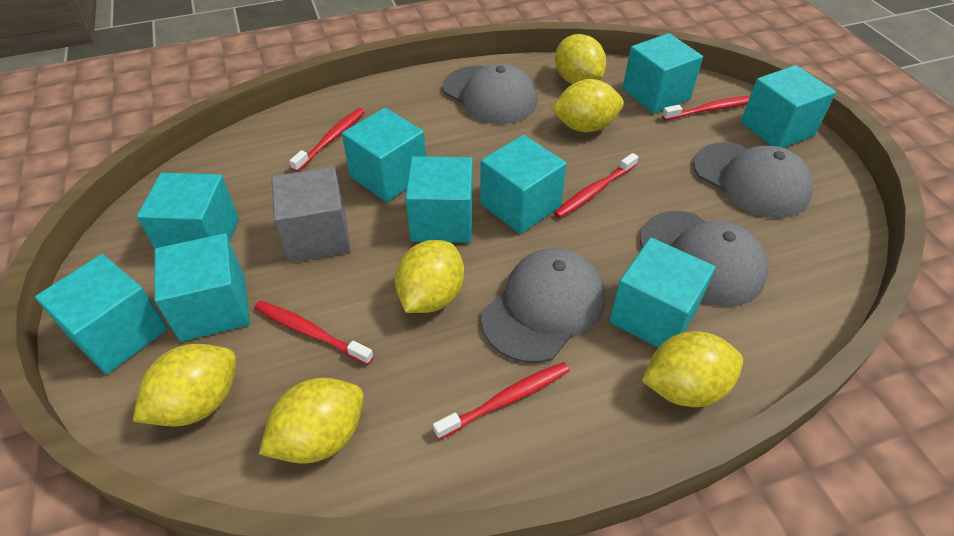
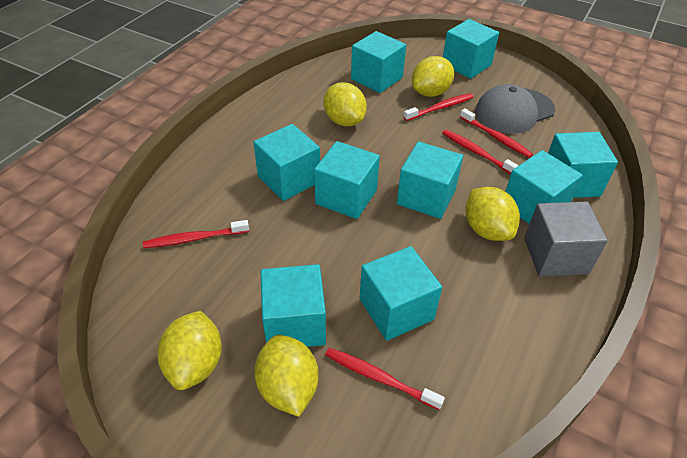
grey cap: [443,63,537,124] [481,248,605,363] [640,211,768,306] [693,142,813,218] = 4 -> [475,84,555,134] = 1
yellow lemon: [133,344,236,427] [259,378,364,464] [395,240,464,313] [550,79,624,132] [555,34,606,84] [642,331,743,407] = 6 -> [157,311,222,390] [254,335,319,417] [324,82,367,126] [412,56,454,97] [465,187,520,241] = 5

